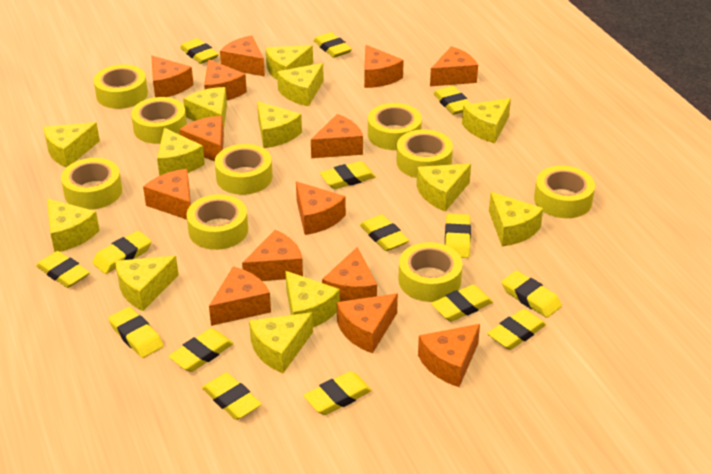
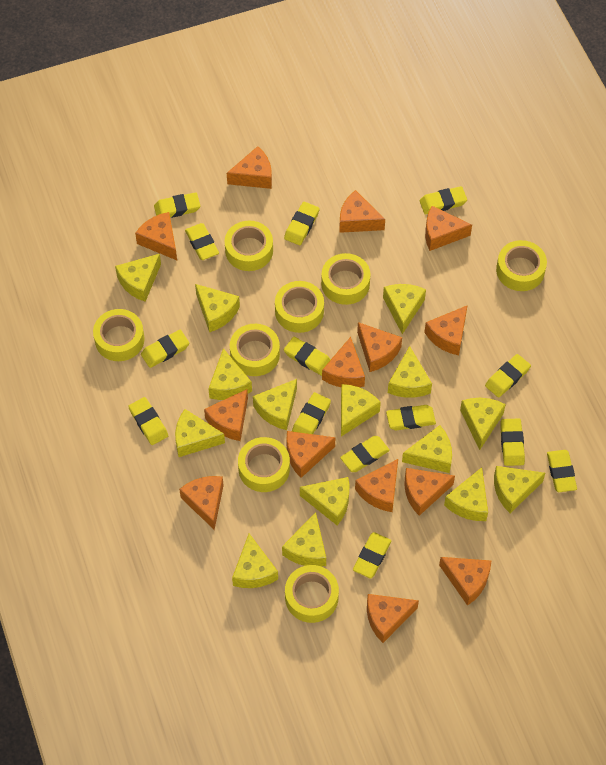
yellow cheese: [44,122,100,167] [47,199,100,252] [115,256,179,311] [157,128,205,176] [183,87,227,131] [249,312,313,373] [257,101,302,148] [266,45,313,80] [277,63,324,106] [285,271,340,327] [417,164,471,211] [462,98,511,143] [489,192,543,246] = 13 -> [115,254,161,302] [175,409,225,457] [195,284,240,332] [208,348,252,400] [232,534,278,588] [253,379,297,430] [282,512,326,567] [300,477,350,525] [341,384,381,436] [383,284,426,334] [388,346,432,398] [402,425,452,473] [444,468,488,521] [460,398,506,450] [494,466,545,513] = 15
yellow eraser: [36,251,90,288] [92,231,151,274] [108,307,164,358] [169,328,234,372] [180,38,219,64] [202,373,262,420] [303,371,372,415] [313,32,352,58] [320,161,376,189] [360,214,409,251] [431,285,493,322] [433,86,471,115] [445,214,471,258] [487,309,546,350] [502,270,562,318] = 15 -> [128,397,168,445] [141,330,190,368] [154,192,200,218] [185,223,219,260] [284,202,320,245] [284,337,331,376] [292,392,331,434] [340,436,390,472] [353,532,391,579] [386,405,436,431] [419,186,467,214] [485,354,531,398] [500,419,525,466] [547,450,577,492] = 14
yellow tape: [61,158,122,210] [94,65,148,109] [131,97,187,144] [187,194,248,250] [215,144,273,195] [368,103,422,150] [397,129,453,178] [398,242,463,302] [534,166,595,218] = 9 -> [93,309,145,361] [225,221,273,271] [230,324,280,376] [238,437,290,492] [275,281,324,333] [285,565,339,623] [321,253,371,305] [496,240,547,291] = 8

